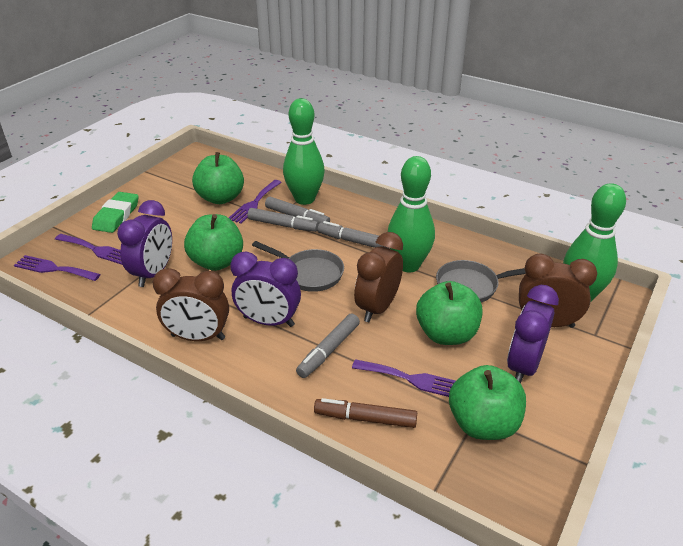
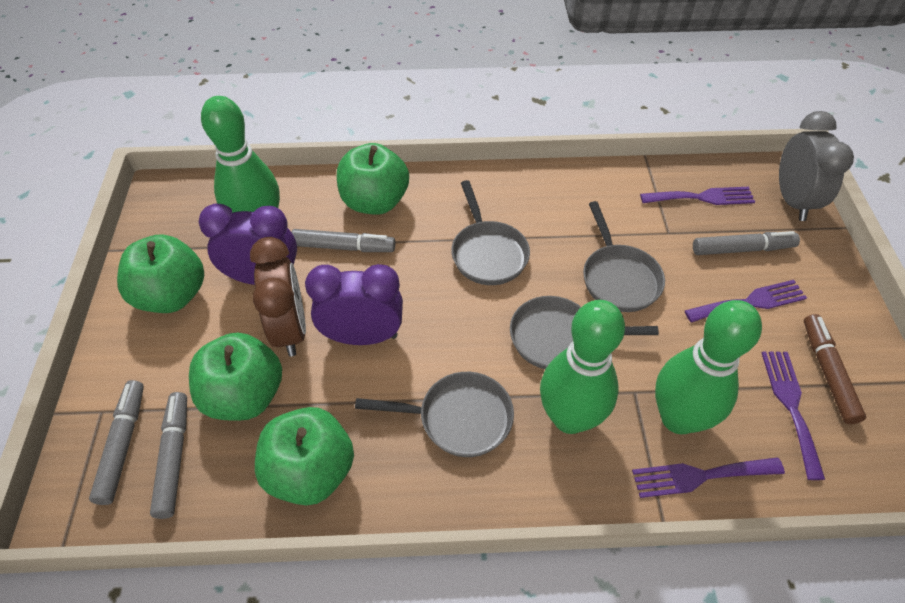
brown clock: [153,268,229,341] [354,232,403,322] [519,253,597,328] = 3 -> [250,237,306,357] = 1
green eraser: [92,192,139,233] = 1 -> none = 0
grey clock: none = 0 -> [779,111,854,221] = 1
grey pan: [252,241,344,292] [436,260,526,303] = 2 -> [355,372,514,457] [451,180,530,285] [510,296,659,369] [583,201,665,312] = 4
purple clock: [117,200,172,287] [230,251,301,327] [507,285,559,384] = 3 -> [199,203,297,285] [305,264,403,345] = 2

